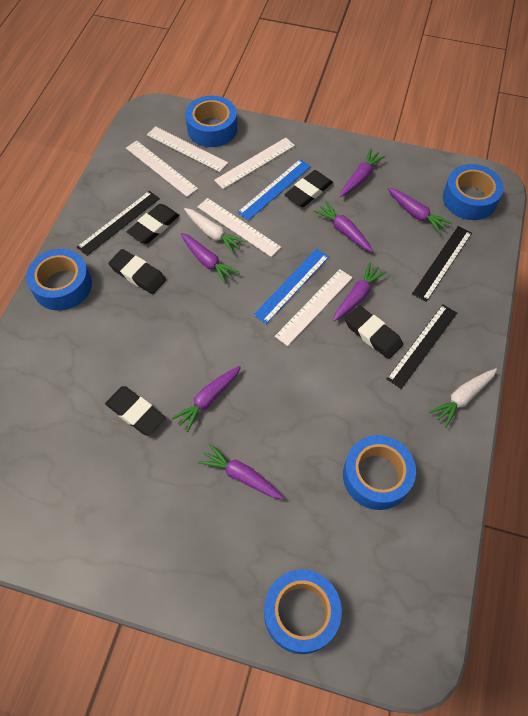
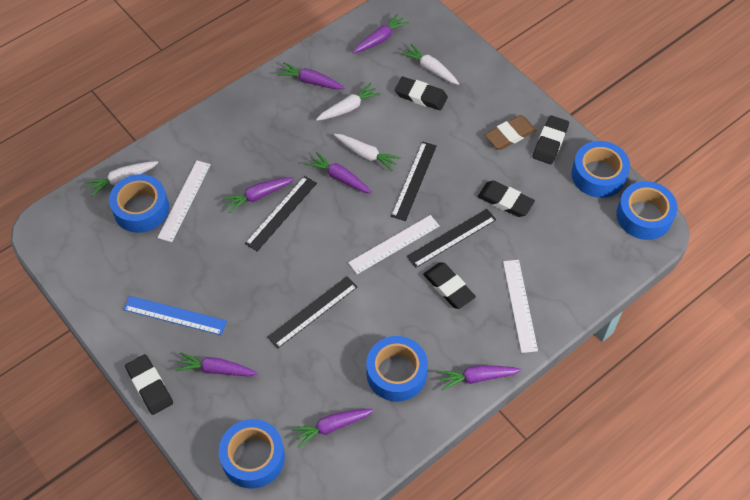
black ruler: [77,191,160,256] [387,305,457,389] [412,226,472,302] = 3 -> [245,176,317,251] [267,276,357,349] [391,141,436,221] [407,209,496,268] = 4
blue ruler: [237,159,311,221] [254,249,329,324] = 2 -> [123,296,227,335] = 1
brown eraser: none = 0 -> [485,115,536,150] = 1
white carrot: [184,208,246,254] [429,368,497,428] = 2 -> [85,161,158,196] [316,83,381,121] [334,134,401,171] [401,44,459,85] = 4
white ruler: [126,141,198,197] [147,126,228,172] [198,198,281,257] [214,138,295,189] [275,269,353,346] = 5 -> [157,160,211,242] [348,215,439,274] [503,260,538,353] = 3

